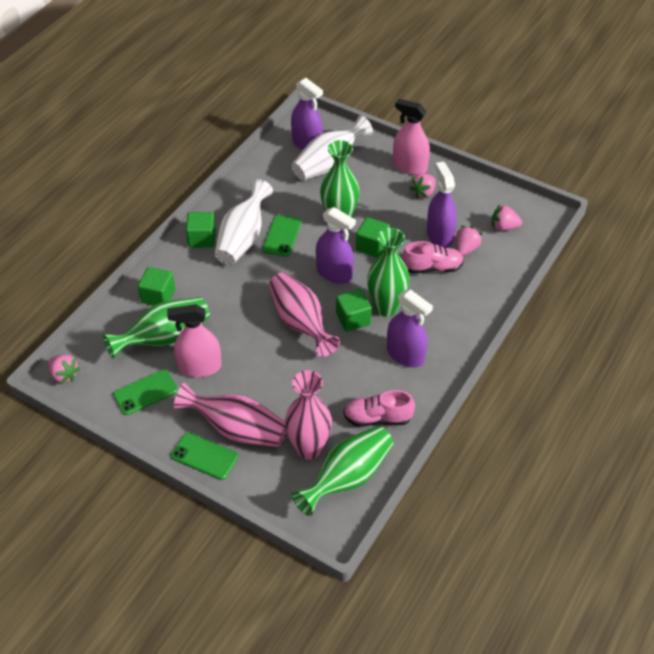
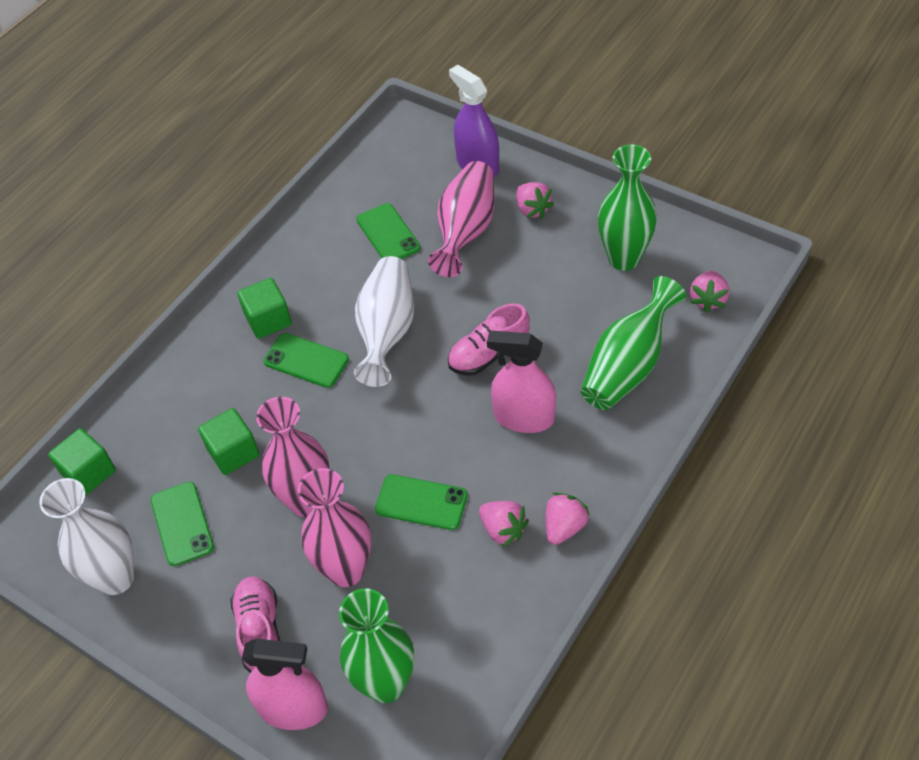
green cube: [138,267,175,306] [186,212,216,248] [336,289,372,332] [356,217,390,258] = 4 -> [48,428,116,496] [198,408,259,475] [237,278,292,339] = 3
green phone: [113,370,178,415] [171,433,238,480] [262,215,301,257] = 3 -> [151,482,214,566] [264,333,349,388] [356,203,421,259] [375,474,468,530] = 4
green vase: [103,297,210,359] [292,426,393,516] [320,140,360,217] [367,228,410,317] = 4 -> [339,588,414,703] [581,276,686,410] [598,144,657,271] = 3
purple spray bottle: [291,78,323,151] [316,207,356,284] [387,289,433,368] [427,161,457,248] = 4 -> [449,65,499,177] = 1

